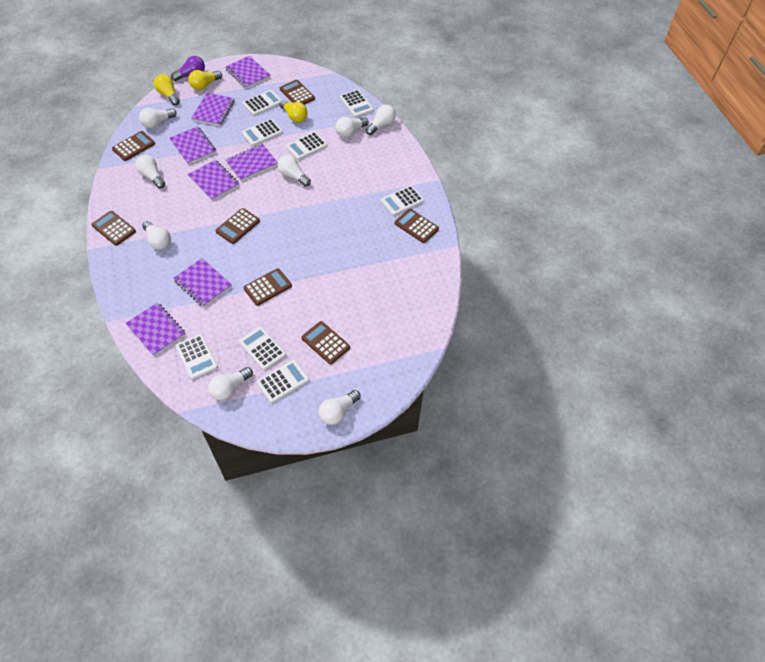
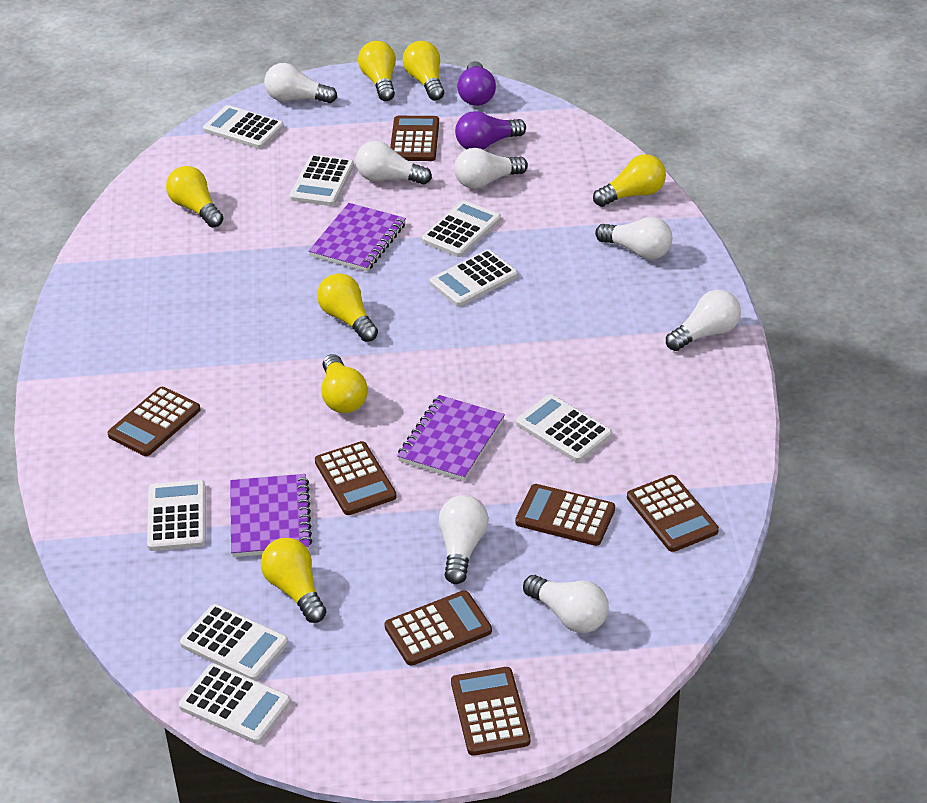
purple light bulb: [171,56,205,81] = 1 -> [455,111,526,149] [457,61,496,106] = 2
purple notebook: [126,302,186,356] [169,126,216,165] [173,258,232,307] [188,160,239,201] [191,93,235,126] [226,56,270,88] [226,144,278,181] = 7 -> [230,474,312,557] [308,203,406,272] [397,395,505,481] = 3
white light bulb: [135,155,165,189] [139,108,177,128] [142,221,171,250] [208,367,253,400] [277,155,311,187] [318,390,361,425] [335,117,369,137] [366,105,396,135] = 8 -> [264,63,337,103] [355,141,432,185] [439,495,489,584] [454,148,528,189] [523,575,609,633] [595,217,672,259] [666,289,741,351] = 7
yellow light bulb: [154,74,180,105] [188,70,222,90] [279,100,307,122] = 3 -> [166,166,223,228] [261,538,326,623] [317,273,378,342] [321,354,368,413] [358,41,396,101] [403,41,444,101] [593,154,666,207] = 7

